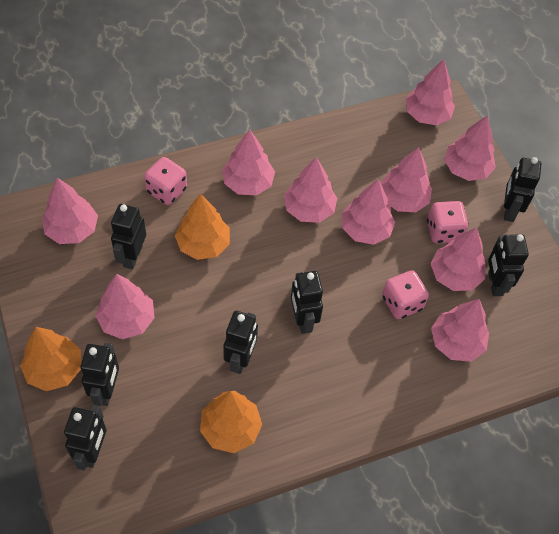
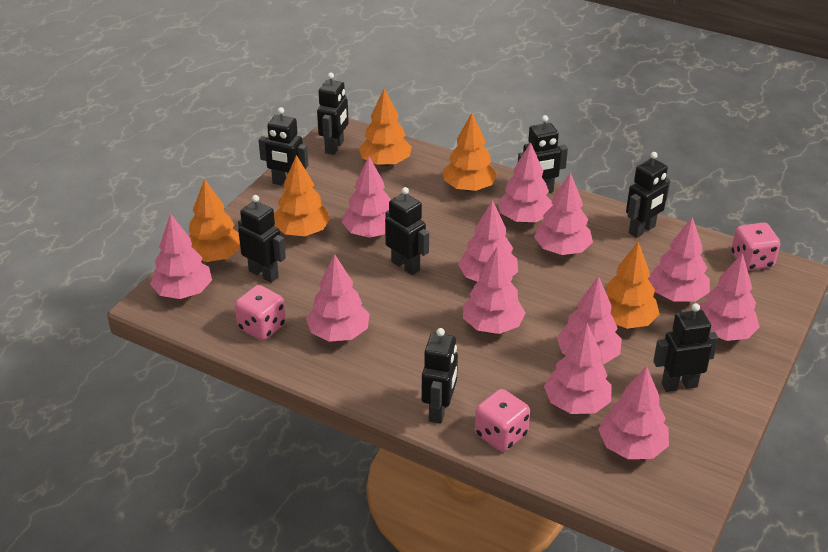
black robot: [64,405,107,471] [80,343,119,406] [111,204,146,269] [223,311,258,374] [291,271,323,334] [488,234,529,296] [504,157,541,222] = 7 -> [238,195,286,283] [258,107,308,185] [317,73,349,155] [385,187,429,275] [422,328,458,424] [518,115,568,193] [626,152,670,238] [653,303,718,392] = 8
orange tree: [20,327,81,391] [175,194,230,260] [200,391,262,453] = 3 -> [189,179,240,262] [274,155,330,236] [359,89,412,166] [443,113,498,191] [605,242,660,329] = 5
pink tree: [42,178,98,244] [96,274,155,339] [222,129,275,195] [284,157,337,223] [342,179,395,245] [381,147,432,212] [406,59,455,125] [430,227,485,291] [431,299,489,362] [444,115,496,181] = 10 -> [150,214,212,299] [306,254,370,342] [342,156,392,238] [458,200,518,282] [463,246,525,334] [497,142,553,223] [534,172,593,255] [544,323,612,414] [557,276,622,364] [598,366,669,459] [648,217,710,302] [699,253,760,341] = 12

